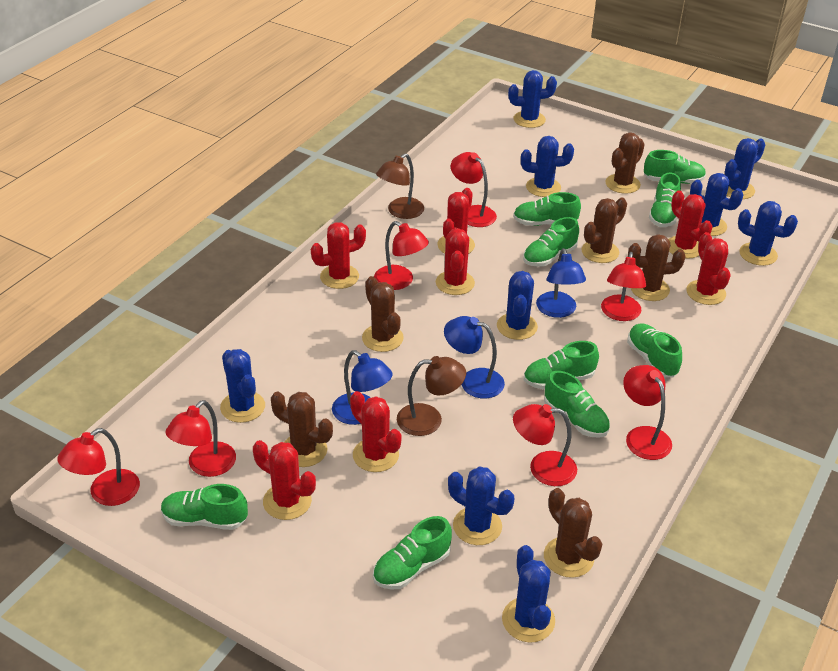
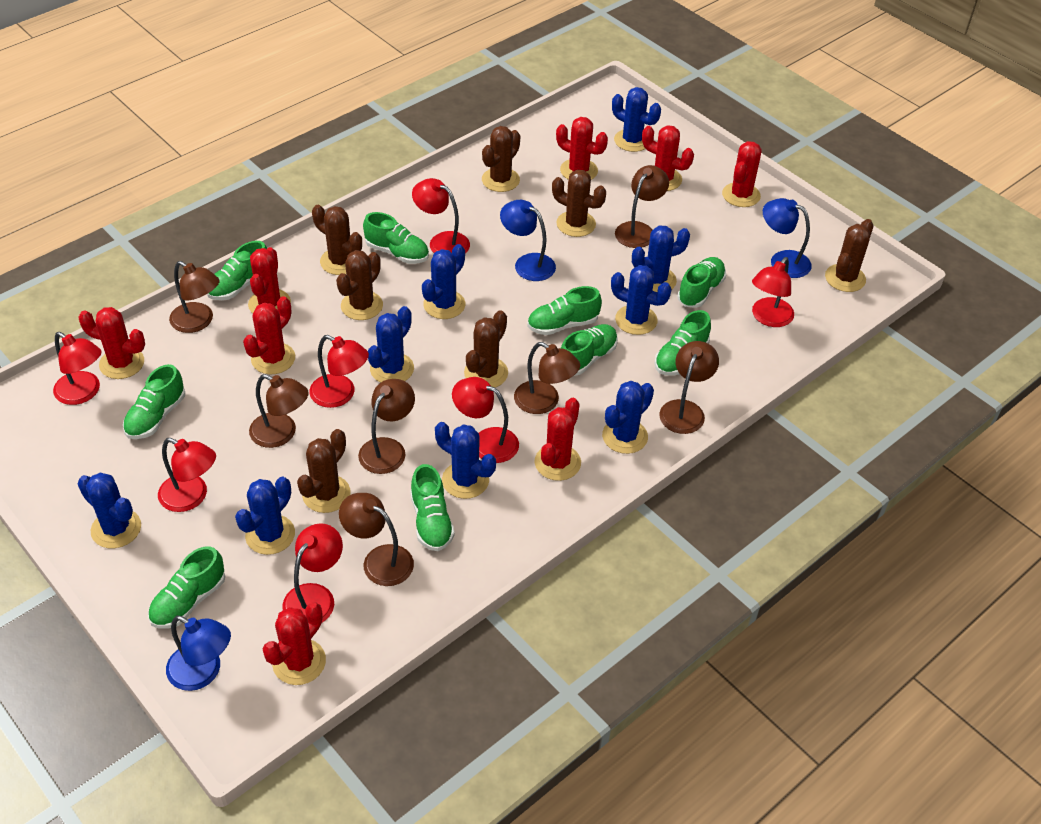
brown cactus: [271,392,333,467] [362,276,404,352] [544,488,602,578] [582,197,627,263] [606,133,645,194] [628,234,686,301] = 6 -> [297,429,351,513] [312,205,362,275] [336,250,383,320] [464,310,508,388] [482,126,520,192] [552,170,606,237] [825,219,874,292] = 7
brown lamp: [376,154,424,219] [397,356,466,436] = 2 -> [169,261,220,333] [249,374,309,448] [339,493,414,586] [358,379,415,474] [514,342,580,414] [615,165,669,248] [659,341,719,434] = 7
red cactus: [253,440,316,520] [311,222,366,289] [350,391,402,472] [436,228,475,295] [437,188,475,254] [669,190,713,259] [686,232,731,305] = 7 -> [78,307,145,379] [243,296,295,374] [248,247,291,313] [263,602,326,685] [534,398,581,481] [556,117,608,180] [642,125,694,191] [722,141,762,207] = 8

